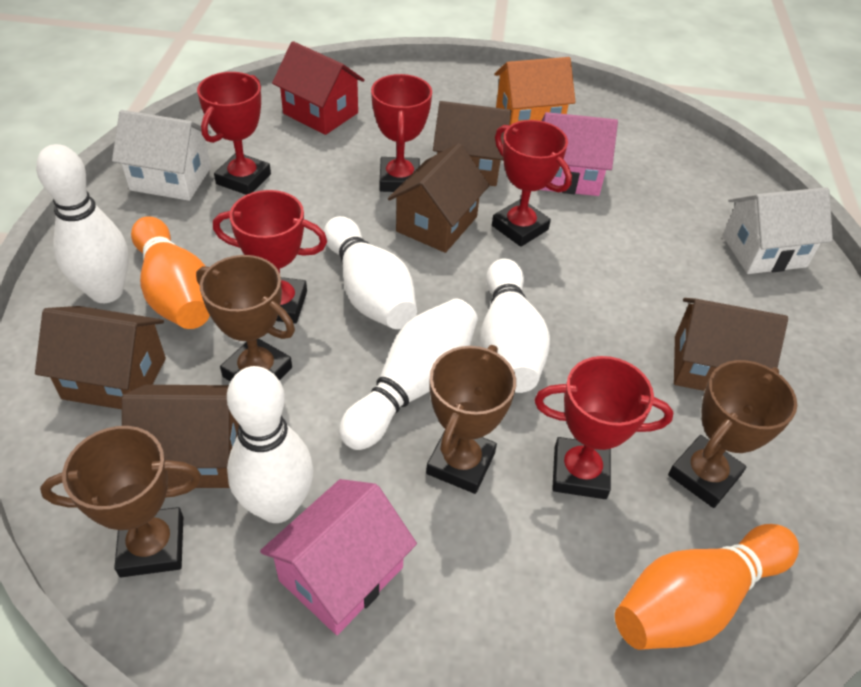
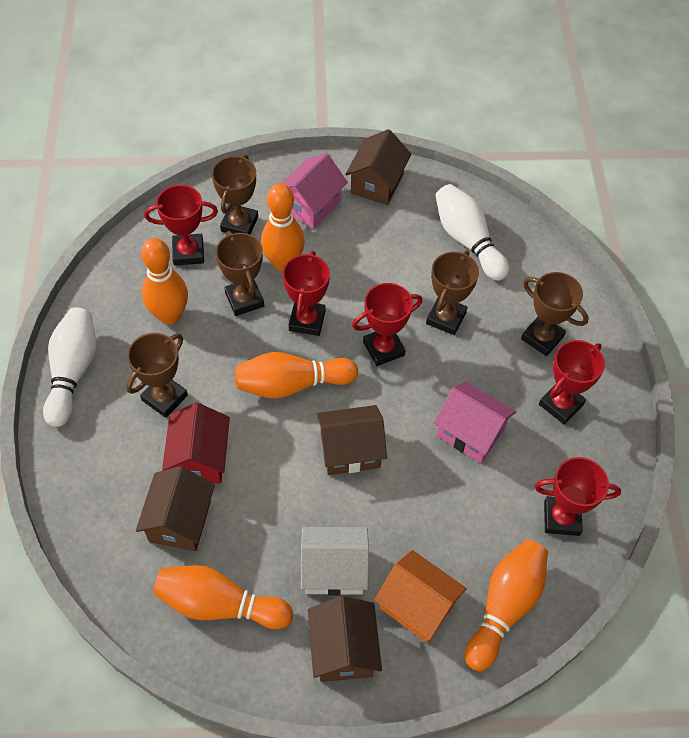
brown house: [35,306,166,409] [122,385,239,488] [388,143,490,253] [433,101,511,186] [674,298,788,392] = 5 -> [136,466,215,551] [308,596,382,682] [316,405,387,475] [345,129,411,205] = 4
brown trophy: [40,426,202,577] [196,255,295,382] [426,345,516,494] [668,360,797,508] = 4 -> [126,333,188,418] [212,155,258,234] [216,231,264,316] [426,251,479,335] [521,272,588,356] = 5
orange bowling pin: [131,216,210,329] [615,524,799,650] = 2 -> [141,238,188,324] [153,565,293,629] [235,352,358,399] [261,184,305,271] [465,540,548,671] = 5
white bowling pin: [36,144,129,303] [227,366,314,523] [324,216,417,329] [339,298,478,450] [480,258,550,393] = 5 -> [43,307,96,427] [435,184,509,281] = 2
white house: [112,110,211,201] [722,187,833,274] = 2 -> [301,527,369,596] = 1

